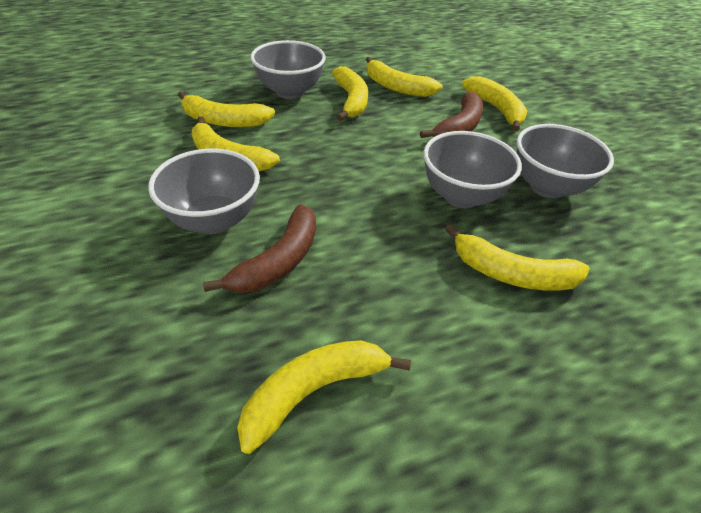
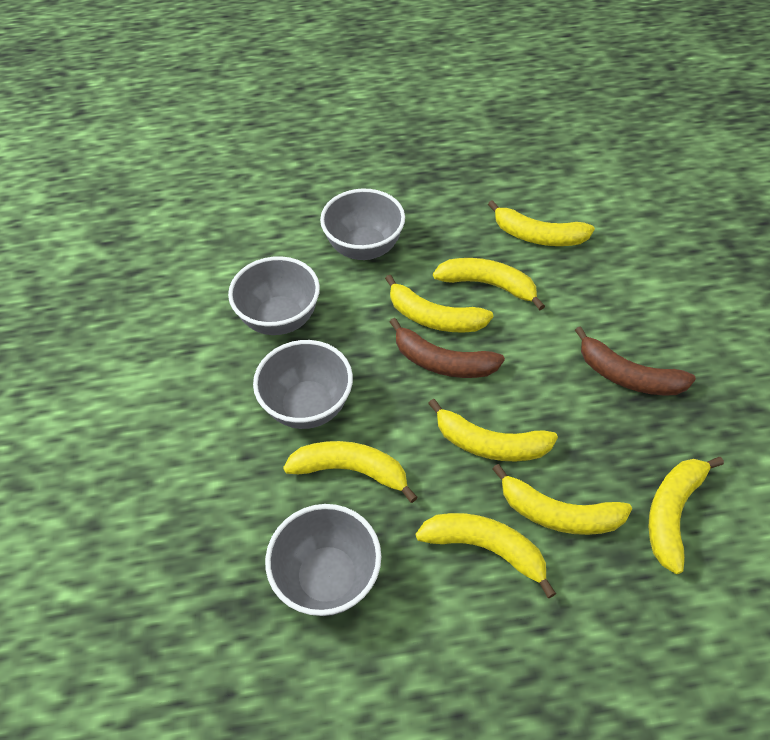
yellow banana: [178,92,275,127] [192,116,280,171] [237,340,411,454] [332,66,368,121] [366,57,443,97] [445,224,590,291] [462,76,527,131] = 7 -> [283,441,418,503] [385,275,493,332] [416,513,556,598] [428,399,558,461] [433,258,545,310] [488,200,595,246] [492,464,632,535] [648,457,724,574] = 8

